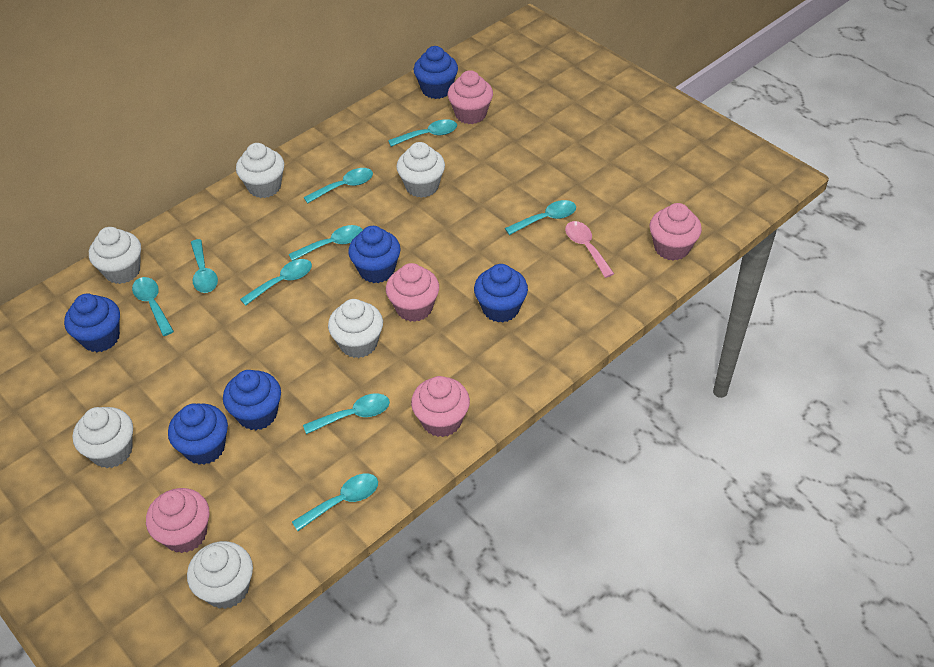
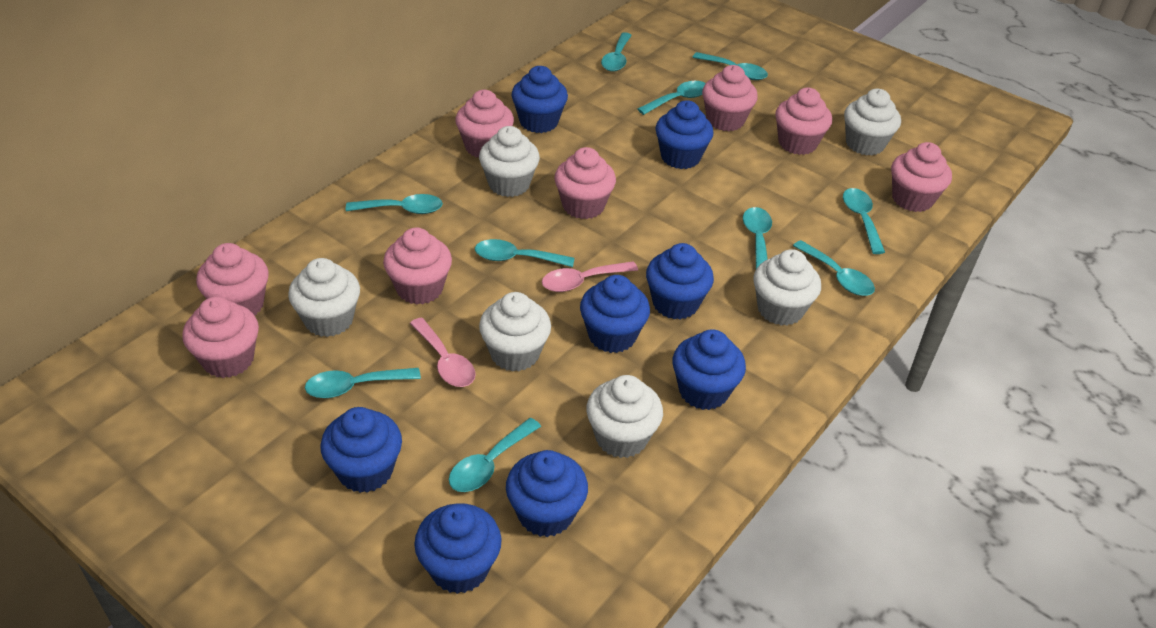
blue cupcake: [64,294,120,352] [168,404,228,465] [223,370,281,430] [349,226,401,283] [414,46,458,99] [474,264,528,322] = 6 -> [320,407,402,493] [414,503,502,594] [506,450,588,537] [511,66,568,133] [580,275,650,353] [646,243,714,319] [655,100,713,169] [673,329,746,410] = 8
pink cupcake: [146,488,209,553] [386,263,439,322] [411,376,470,437] [448,70,493,124] [650,203,702,261] = 5 -> [182,297,259,378] [196,243,269,315] [383,227,452,305] [455,90,514,157] [554,147,616,219] [702,65,758,131] [775,87,832,155] [891,142,952,212] = 8
pink spoon: [565,221,614,278] = 1 -> [410,317,476,387] [542,261,638,292] = 2
turquoise spoon: [132,277,174,336] [191,239,218,293] [240,259,312,306] [288,225,363,261] [292,474,378,531] [303,168,373,203] [303,393,390,434] [388,119,457,147] [505,200,576,235] = 9 -> [305,368,421,398] [346,194,443,214] [449,418,541,492] [475,239,574,267] [601,32,632,72] [638,81,705,115] [693,52,768,80] [743,207,772,269] [793,240,875,296] [843,188,885,254] = 10

